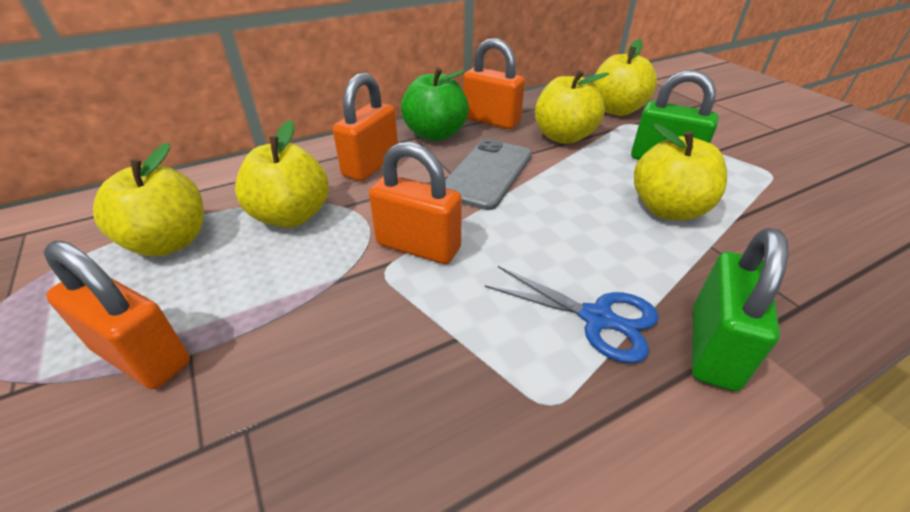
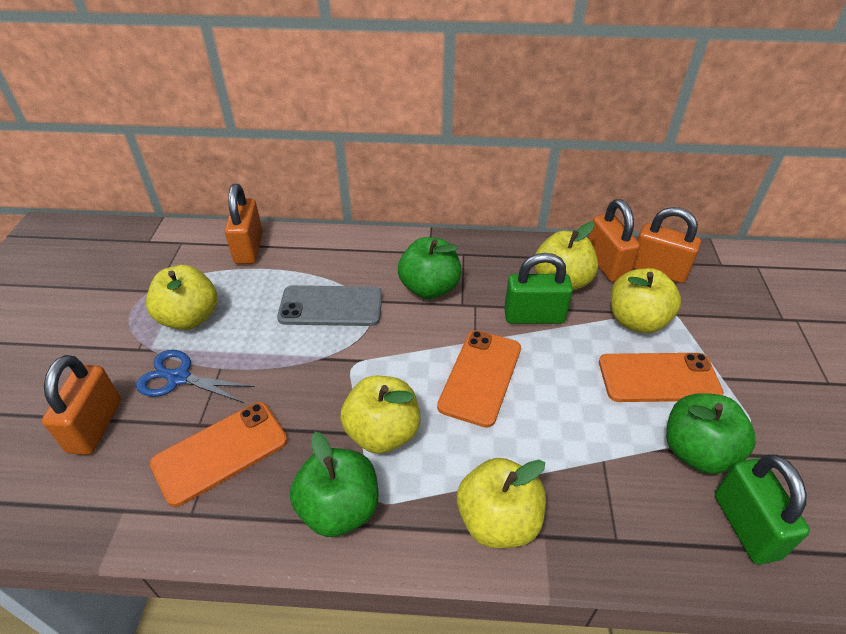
green apple: [401,68,469,141] = 1 -> [290,432,378,537] [398,237,461,299] [666,393,756,474] = 3
orange phone: none = 0 -> [150,402,288,507] [437,330,521,428] [599,353,724,402] = 3

